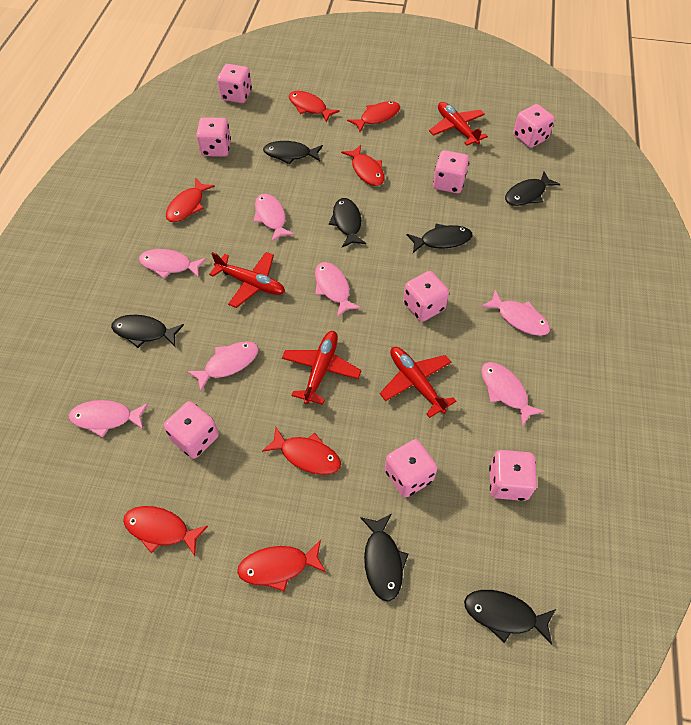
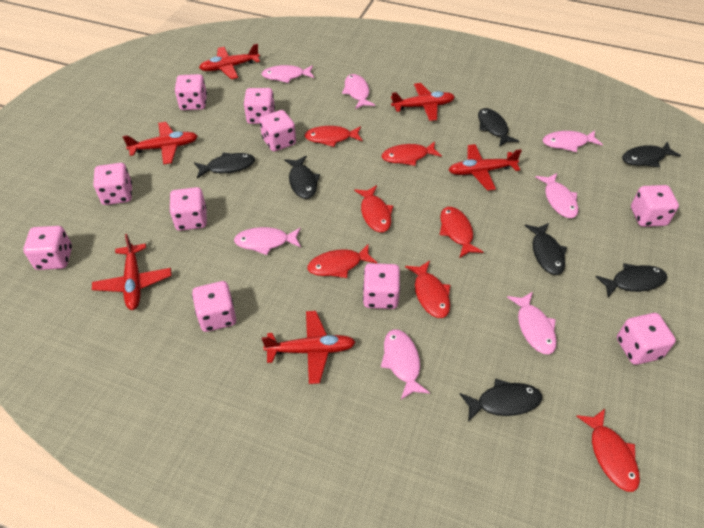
pink dice: [164,401,219,459] [196,117,231,157] [217,64,252,103] [385,439,438,498] [403,271,449,322] [433,150,469,193] [489,450,537,501] [513,104,555,148] = 8 -> [23,226,72,270] [93,163,132,205] [169,187,207,231] [175,74,207,110] [192,281,236,332] [244,88,275,124] [260,110,296,152] [363,263,400,309] [617,313,676,365] [631,185,679,227] = 10
red plane: [209,252,285,308] [282,331,361,405] [380,347,456,418] [429,102,488,146] = 4 -> [92,234,172,310] [122,122,198,165] [199,44,260,79] [262,311,356,384] [391,83,455,121] [449,144,522,191] = 6

